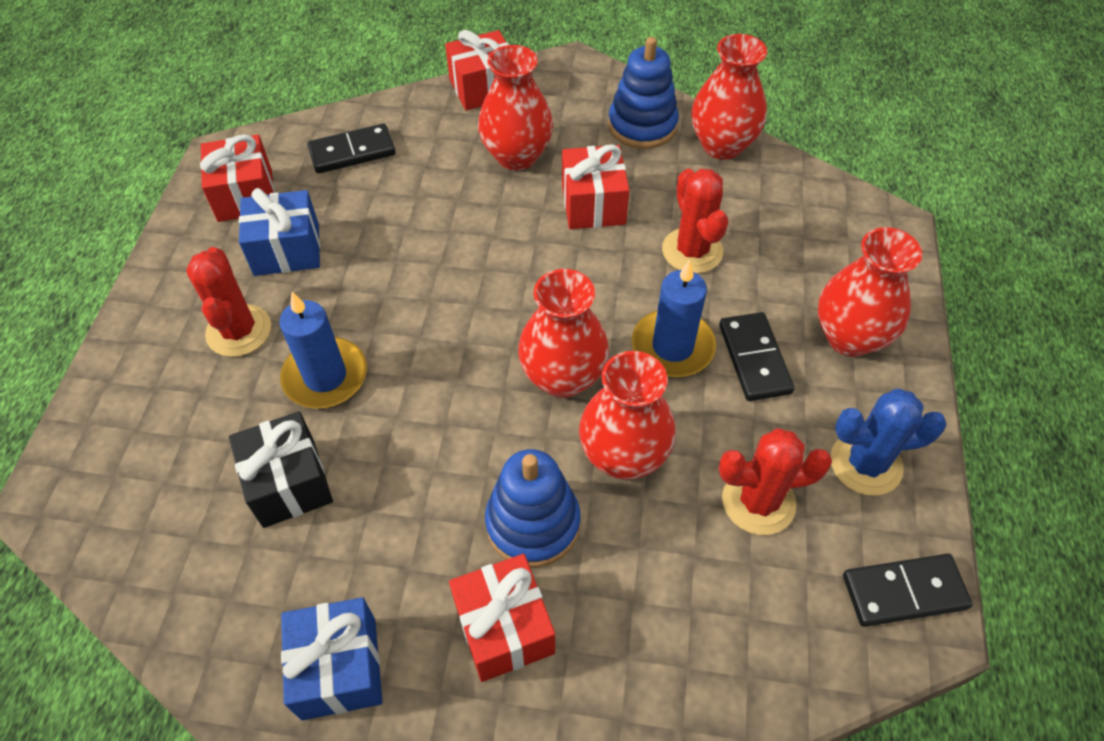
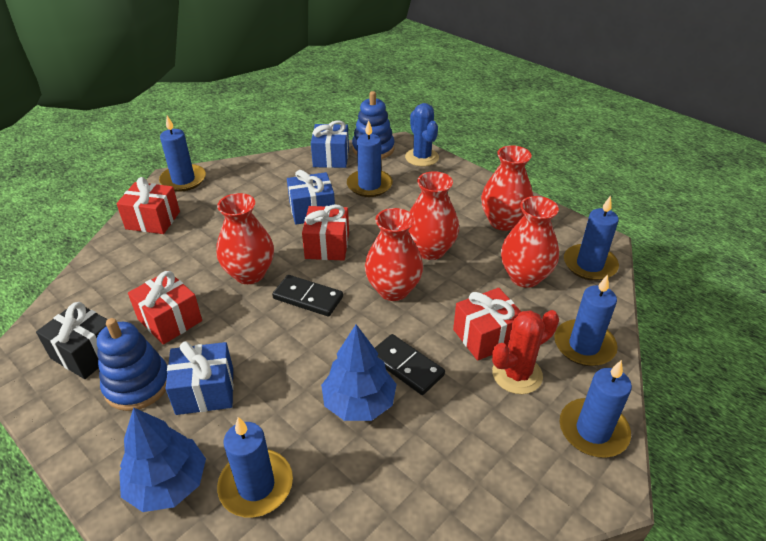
black domino: [307,124,396,174] [719,312,795,401] [843,554,973,627] = 3 -> [272,275,343,317] [375,334,445,395] = 2
blue candle: [279,292,367,409] [632,260,716,377] = 2 -> [159,116,206,192] [217,417,293,518] [347,120,393,197] [554,274,618,366] [560,360,632,458] [564,195,619,281] = 6
blue gift: [239,188,320,276] [281,597,382,721] = 2 -> [166,341,234,415] [287,170,335,225] [311,120,349,168] = 3
blue tree: none = 0 -> [119,407,206,512] [321,324,397,421] = 2
red cactus: [186,247,271,357] [662,169,728,273] [719,428,832,535] = 3 -> [492,310,559,394] = 1

